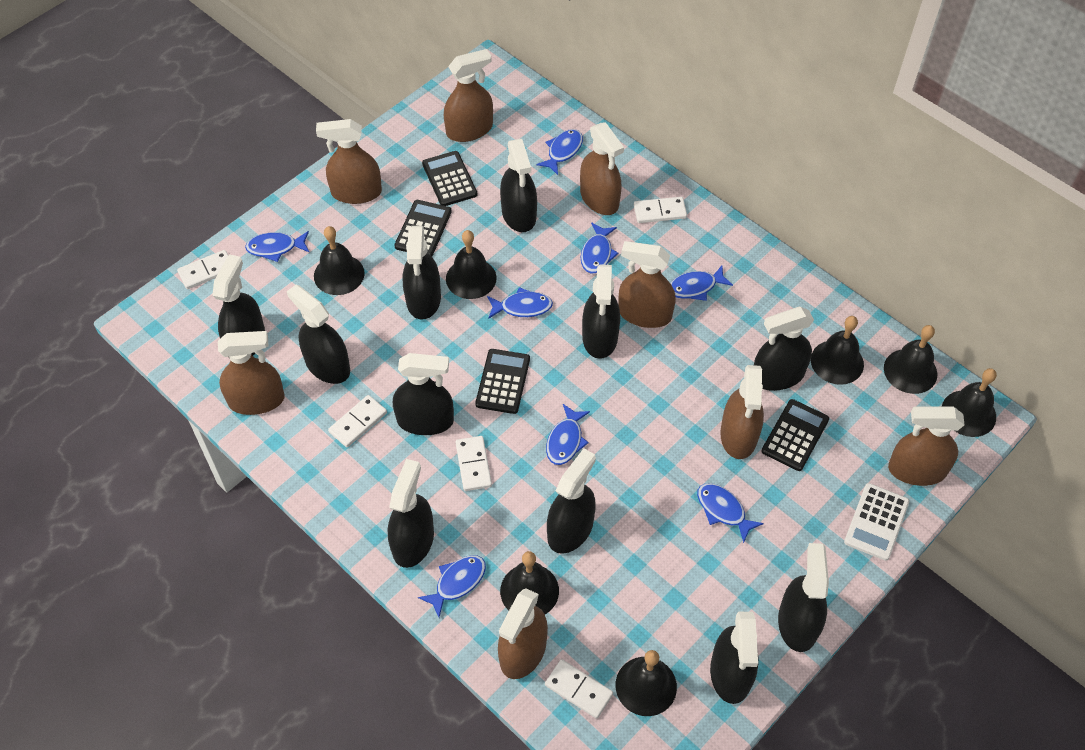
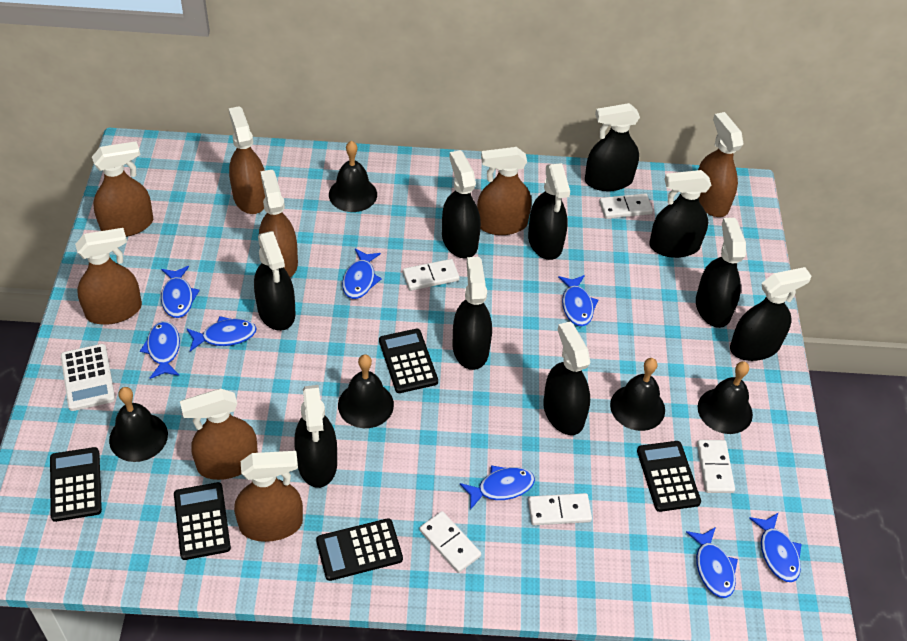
black bell: [314,226,365,295] [446,230,497,299] [500,551,559,614] [616,650,677,716] [811,316,864,385] [884,325,937,394] [942,368,997,437] = 7 -> [109,387,168,462] [329,141,377,212] [338,354,394,428] [610,358,665,431] [698,361,753,434] = 5
black calculator: [395,200,452,256] [422,151,477,206] [475,349,530,414] [762,399,829,471] = 4 -> [50,447,102,522] [174,482,231,560] [316,518,403,581] [379,329,438,393] [637,441,701,512] = 5
black spray bottle: [212,254,265,359] [287,285,350,384] [388,459,434,568] [393,353,454,435] [403,226,441,320] [500,139,537,232] [547,448,596,554] [582,264,620,359] [710,612,758,704] [754,307,814,391] [778,543,829,652] = 11 -> [254,231,296,331] [295,385,337,488] [442,150,481,259] [453,257,492,370] [528,163,570,260] [543,321,590,435] [585,103,640,191] [649,170,711,258] [696,218,746,328] [730,267,811,361] = 10

